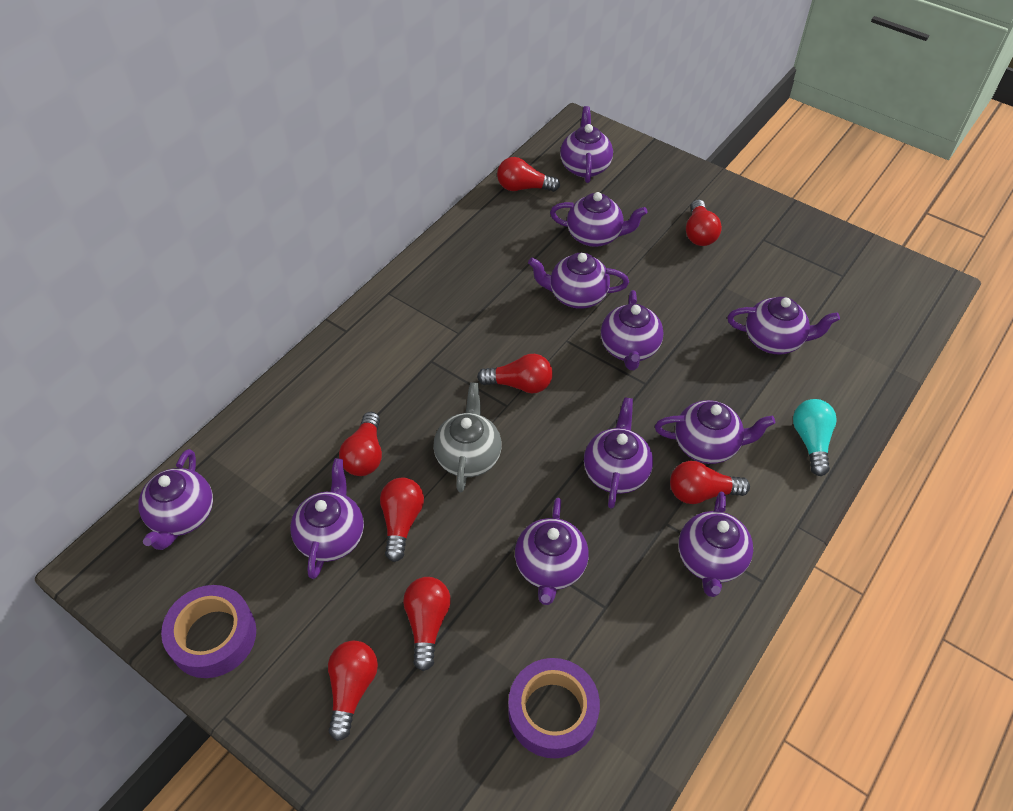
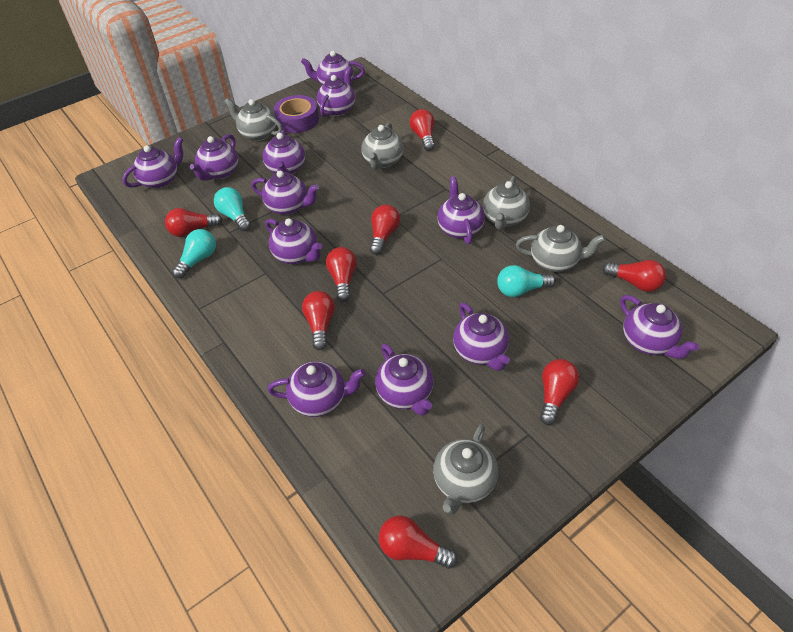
grey teapot: [433,382,502,492] = 1 -> [224,98,282,141] [361,122,404,170] [433,424,498,514] [483,176,530,230] [516,225,605,272] = 5
purple tape: [161,585,256,678] [508,658,600,758] = 2 -> [274,95,319,133] = 1
purple teapot: [139,449,213,550] [290,458,364,579] [515,498,589,605] [528,253,629,309] [550,192,648,247] [560,106,613,183] [584,397,653,509] [601,290,664,370] [655,400,775,464] [678,492,753,597] [727,297,840,355] = 11 -> [122,137,183,189] [190,134,238,181] [251,171,319,215] [263,130,305,175] [266,218,322,264] [267,361,366,417] [301,51,365,85] [317,66,355,117] [375,344,434,416] [437,176,485,245] [453,303,510,371] [620,295,699,359] = 12
turquoise light bulb: [793,399,837,476] = 1 -> [172,229,216,278] [214,187,251,231] [497,265,556,297] = 3

